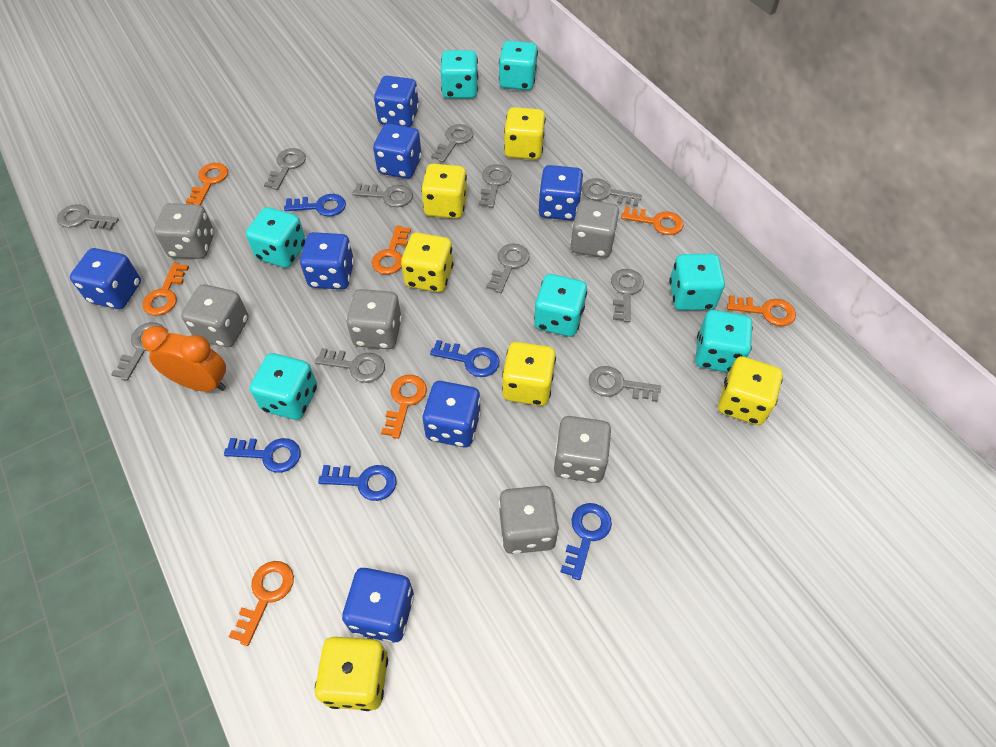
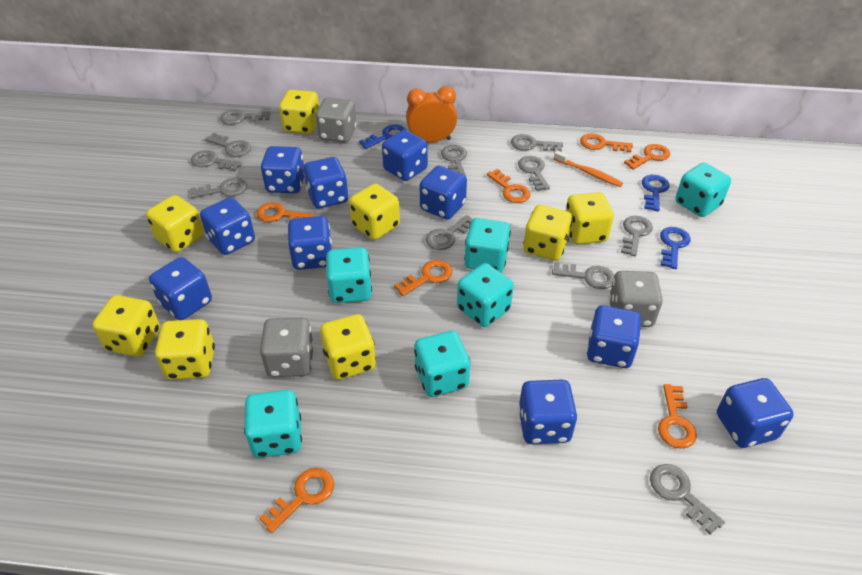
blue dice: [70,248,141,309] [300,232,354,289] [342,568,414,643] [373,124,422,179] [374,76,419,127] [422,381,481,447] [539,165,583,221] = 7 -> [149,257,212,320] [200,197,255,255] [261,146,305,193] [288,216,332,270] [304,157,348,208] [382,130,428,181] [420,166,467,220] [518,380,577,444] [587,305,641,368] [717,378,794,448] = 10
blue key: [224,438,301,473] [284,194,346,217] [318,465,397,501] [430,340,500,377] [560,503,612,580] = 5 -> [359,125,407,149] [642,175,670,211] [660,227,691,269] = 3
grey dice: [154,203,214,259] [181,284,249,347] [346,289,402,349] [499,486,559,554] [554,416,612,483] [570,199,619,258] = 6 -> [260,318,314,377] [315,97,357,143] [609,271,663,327] = 3
orange toothbrush: none = 0 -> [554,150,623,187] = 1
turquoise dice: [246,207,306,268] [250,353,317,420] [441,50,478,99] [499,41,538,91] [534,274,587,337] [669,254,725,310] [695,310,753,373] = 7 -> [244,390,302,458] [326,247,372,303] [414,331,470,397] [457,263,514,327] [464,218,511,272] [675,163,731,217] = 6
yellow dice: [315,637,388,711] [401,232,453,292] [421,164,467,219] [502,342,556,406] [504,107,546,160] [718,356,783,425] = 6 -> [92,295,160,357] [146,195,204,253] [155,319,215,380] [279,90,319,134] [320,314,376,380] [349,184,400,240] [523,205,572,261] [566,192,614,244] = 8

